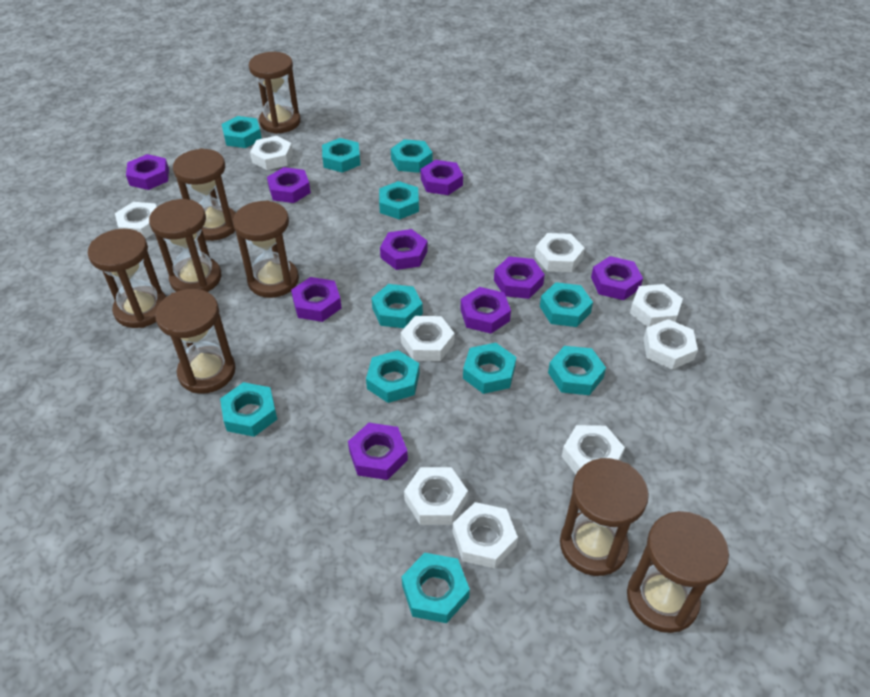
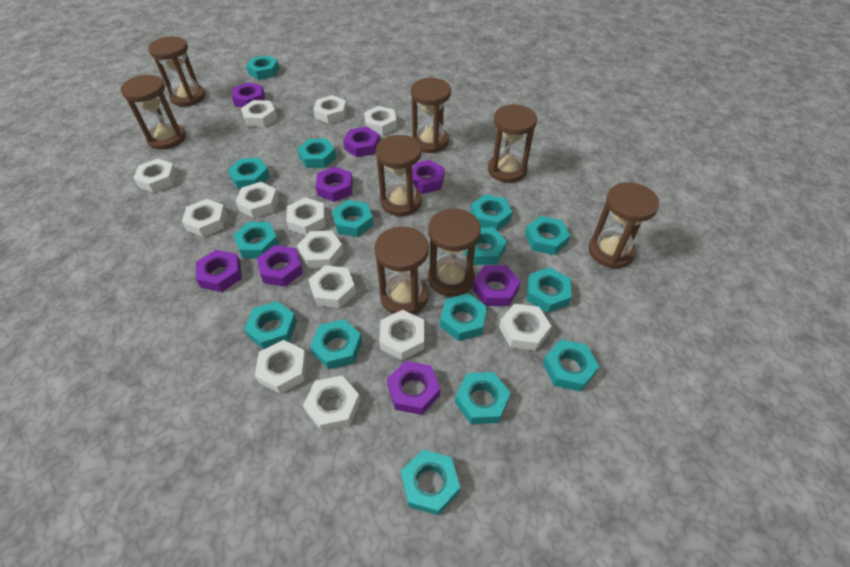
purple nut: [126,154,169,190] [267,167,311,203] [291,277,342,322] [348,423,408,480] [380,229,428,270] [421,160,463,195] [461,287,511,334] [494,256,545,299] [591,256,643,300] = 9 -> [196,250,242,292] [232,82,265,108] [257,245,303,287] [315,167,353,202] [343,127,380,157] [387,361,440,415] [412,160,445,194] [472,265,521,306] = 8
turquoise nut: [220,382,277,437] [221,116,262,148] [322,138,360,173] [366,350,419,403] [371,284,423,328] [379,181,419,220] [391,139,433,173] [402,553,470,623] [463,343,516,394] [540,282,593,327] [548,346,606,395] = 11 -> [228,158,270,190] [233,222,279,259] [244,301,297,349] [246,55,280,80] [297,139,336,168] [310,319,362,369] [332,200,373,237] [401,449,460,515] [440,293,487,341] [455,372,511,424] [464,228,507,265] [470,194,512,231] [525,216,571,255] [527,267,572,313] [543,339,599,392] = 15
white nut: [115,202,156,239] [250,136,293,170] [401,316,455,361] [404,467,468,525] [453,502,518,569] [535,233,585,272] [561,425,625,474] [630,284,683,327] [643,319,698,369] = 9 -> [133,159,177,193] [182,199,227,237] [236,182,279,218] [241,100,277,127] [255,340,307,394] [286,198,326,235] [297,231,343,269] [303,376,360,432] [308,265,356,308] [313,95,347,124] [364,106,397,135] [379,310,424,360] [499,304,551,351] = 13

